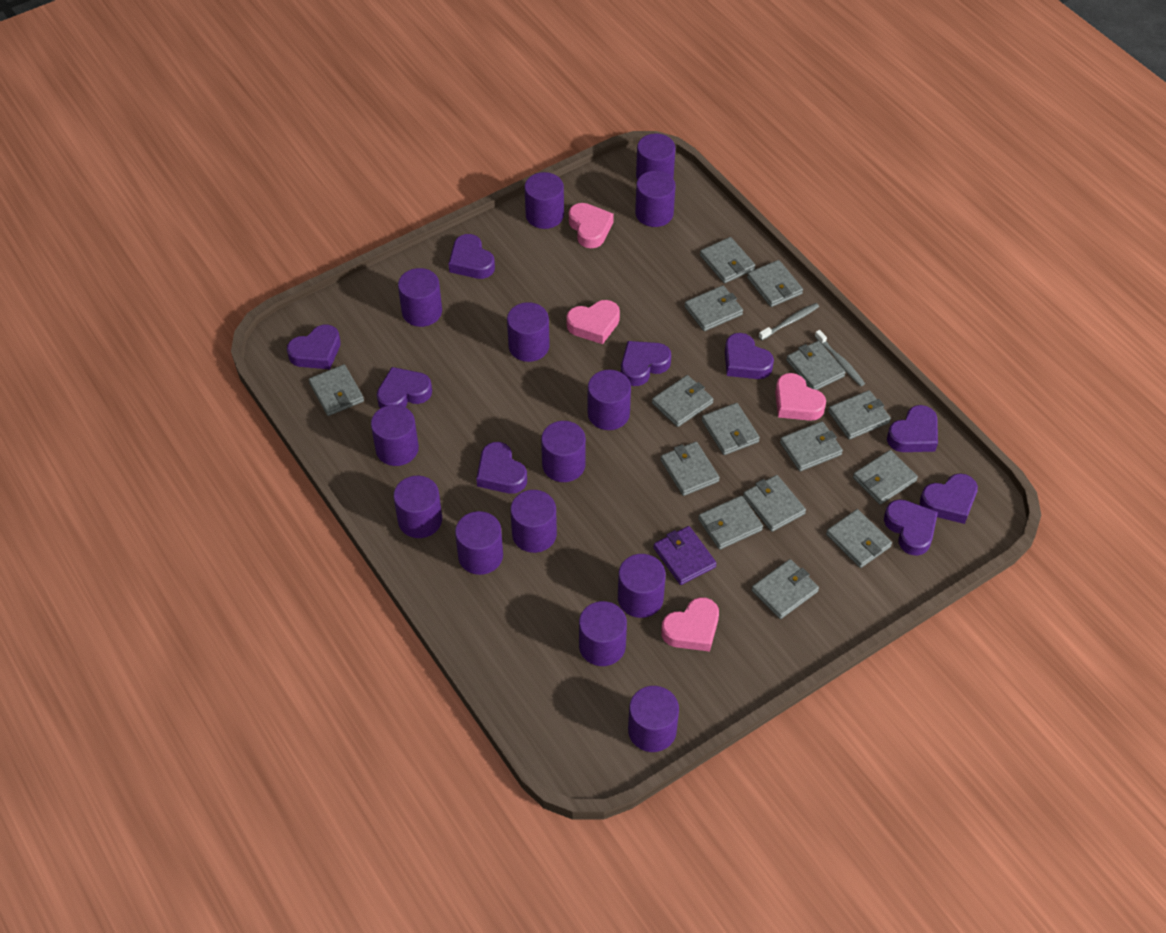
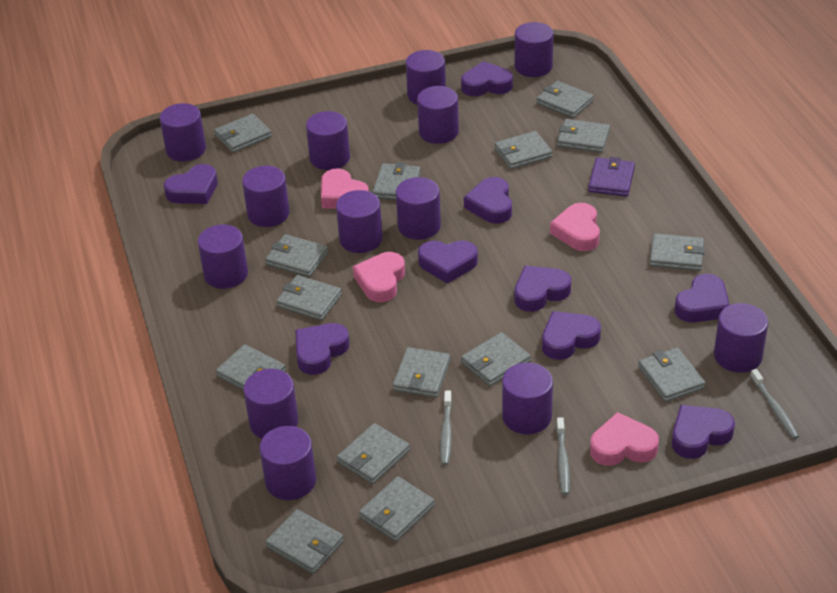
grey toothbrush: [759,303,819,340] [815,330,865,386] = 2 -> [440,391,452,465] [556,417,570,495] [750,369,799,439] = 3
purple cylinder: [371,405,419,466] [393,476,442,538] [398,268,442,327] [455,511,503,575] [507,302,550,362] [510,490,557,553] [524,172,564,229] [541,421,586,482] [579,601,627,666] [588,370,631,430] [618,554,666,618] [628,686,679,752] [635,171,676,227] [636,134,676,180] = 14 -> [160,103,206,162] [198,224,248,289] [242,166,290,227] [243,369,298,438] [259,426,316,500] [306,111,350,170] [336,190,383,253] [396,177,441,240] [406,50,446,105] [417,86,459,144] [502,362,553,434] [515,22,554,77] [714,303,768,373] = 13

